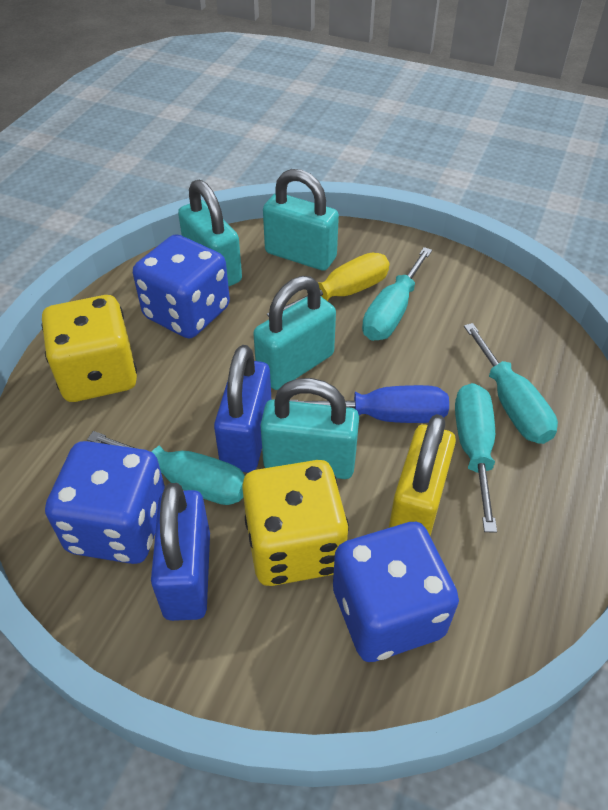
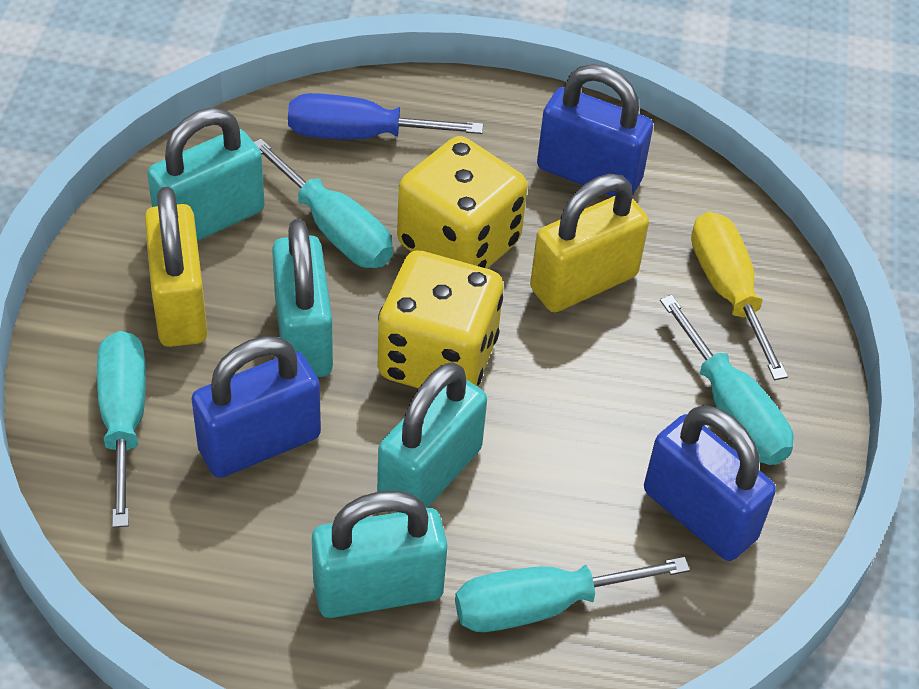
blue dice: [45,441,165,564] [133,234,230,338] [333,522,459,662] = 3 -> none = 0
blue padlock: [151,483,210,621] [214,345,272,473] = 2 -> [191,336,321,478] [537,64,653,196] [644,405,776,561] = 3
yellow padlock: [389,414,456,536] = 1 -> [144,187,208,347] [530,174,649,312] = 2

